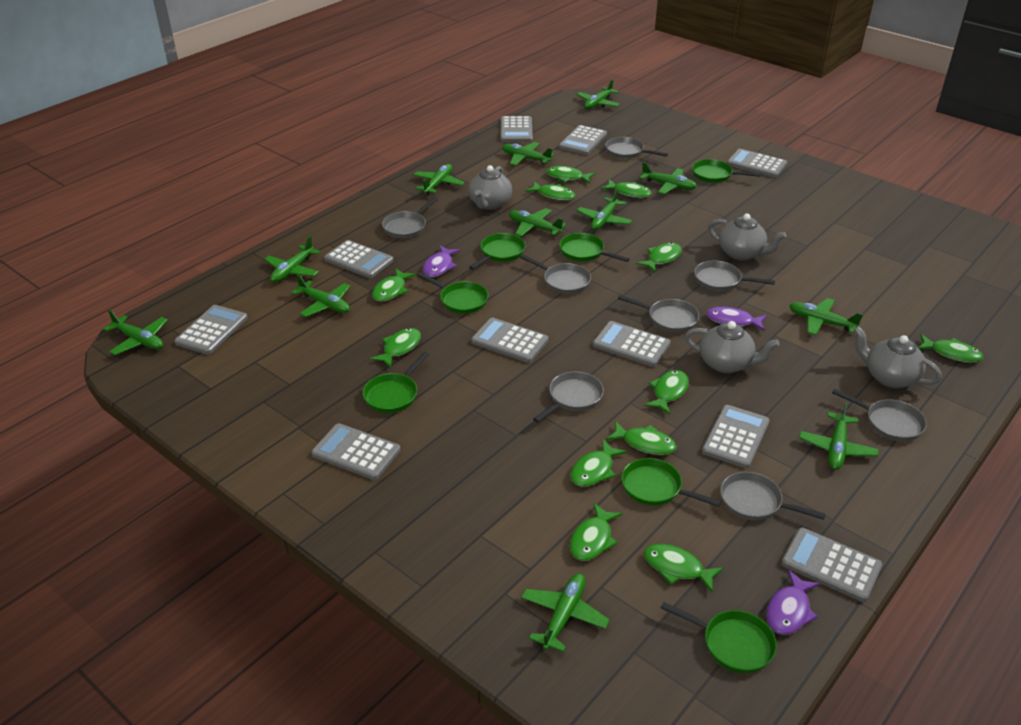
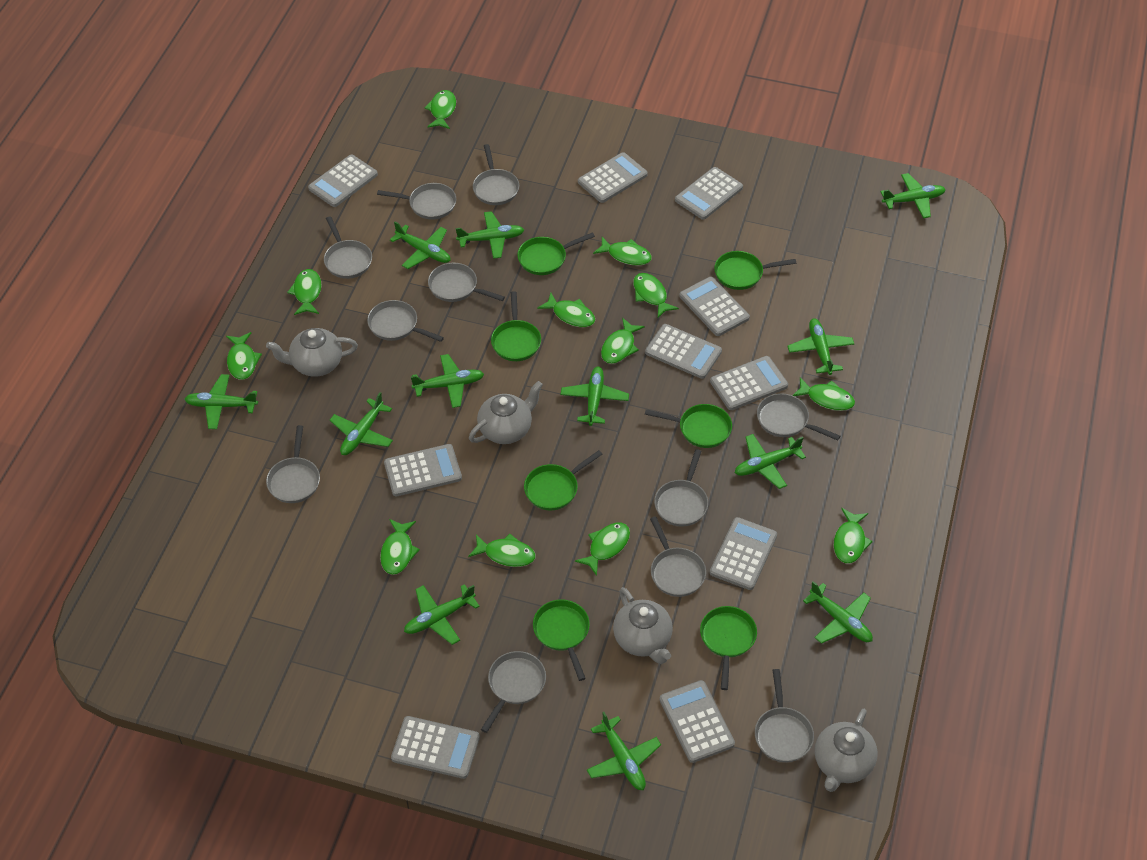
grey pan: [382,197,438,238] [520,254,591,294] [533,371,604,423] [605,137,668,159] [618,295,699,333] [694,261,775,291] [720,472,826,520] [832,389,927,441] = 8 -> [266,425,320,503] [324,216,372,279] [367,300,444,342] [377,183,456,220] [428,263,505,302] [473,144,519,205] [481,651,546,733] [650,516,706,597] [654,449,708,527] [755,669,814,762] [757,393,840,440] = 11
purple fish: [423,245,460,277] [706,307,767,331] [766,570,820,635] = 3 -> none = 0

